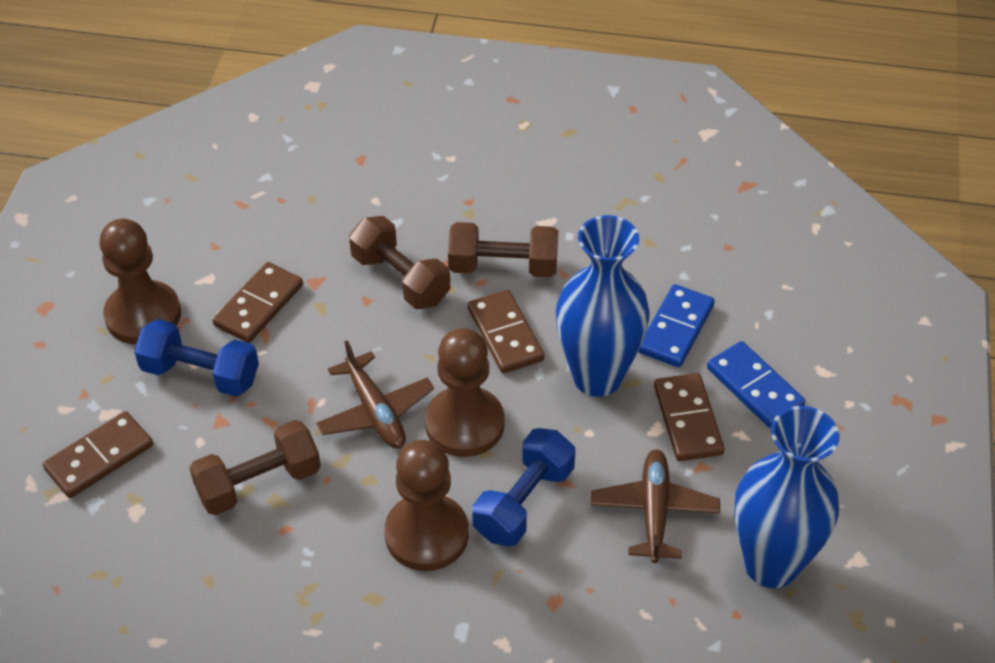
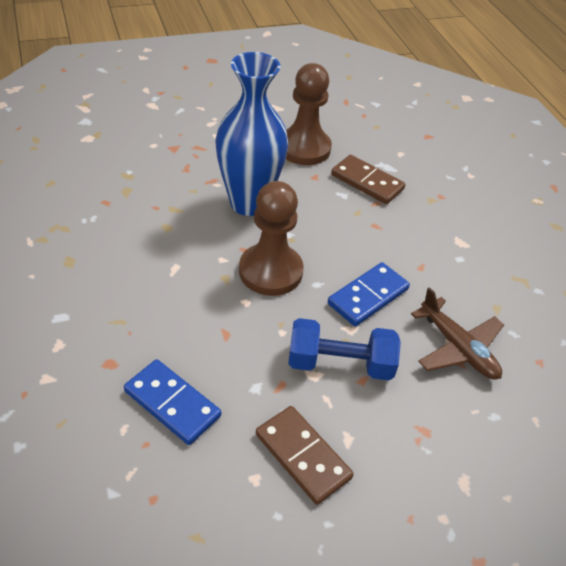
blue dumbbell: [134,319,259,396] [472,428,575,547] = 2 -> [288,318,401,380] = 1
blue vase: [556,215,650,397] [734,406,839,588] = 2 -> [215,52,288,216] = 1
brown domino: [43,411,153,498] [213,262,303,343] [468,290,544,373] [654,373,725,461] = 4 -> [256,406,354,505] [331,155,405,204] = 2
brown dumbbell: [190,420,321,515] [349,216,451,309] [448,222,558,277] = 3 -> none = 0
brown pawn: [99,219,181,345] [384,440,469,571] [425,328,505,457] = 3 -> [239,181,303,296] [286,63,332,165] = 2
brown plane: [316,341,434,449] [591,449,720,563] = 2 -> [411,287,504,380] = 1

